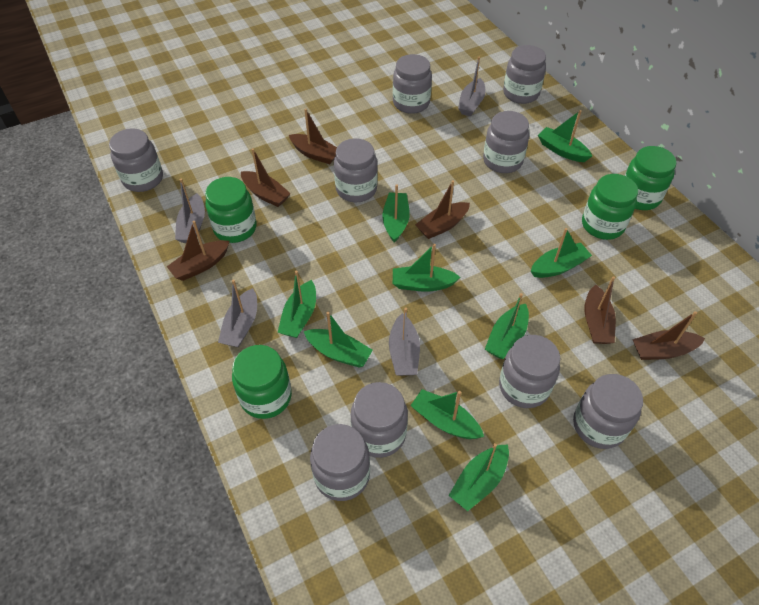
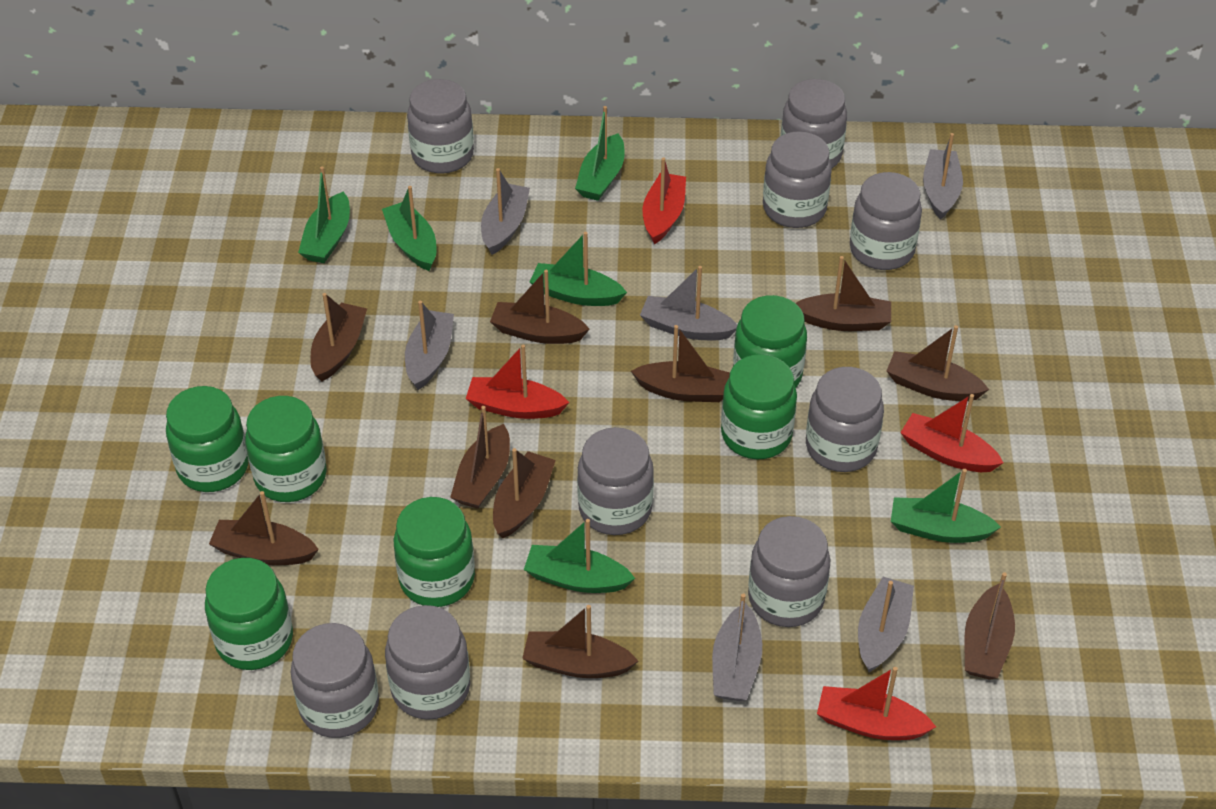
brown boat: [167,221,230,281] [241,148,291,207] [289,109,337,164] [415,180,470,239] [584,276,616,344] [632,311,705,360] = 6 -> [209,491,319,565] [310,293,367,382] [450,406,510,509] [490,270,589,344] [493,448,556,538] [522,605,638,678] [631,325,730,402] [796,256,891,331] [887,325,989,401] [964,572,1015,680] = 10
green boat: [278,271,316,338] [304,312,373,368] [382,184,410,243] [393,244,460,292] [410,389,484,439] [449,443,509,511] [485,293,529,359] [531,228,592,278] [538,110,592,162] = 9 -> [298,166,350,263] [382,186,437,271] [524,519,635,593] [530,232,627,306] [575,106,625,201] [891,469,1001,543] = 6
green jar: [205,177,257,243] [232,345,292,419] [582,174,638,240] [625,146,677,210] = 4 -> [166,386,249,492] [205,558,293,670] [245,396,327,502] [393,497,475,607] [721,354,797,459] [733,295,807,387] = 6
grey boat: [175,179,205,243] [218,280,257,347] [389,308,420,376] [458,57,485,116] = 4 -> [405,301,454,390] [481,168,530,255] [640,266,737,340] [712,593,762,701] [858,577,914,672] [923,133,963,220] = 6
red boat: none = 0 -> [466,345,569,419] [642,157,686,244] [817,667,936,740] [900,394,1004,472] = 4

